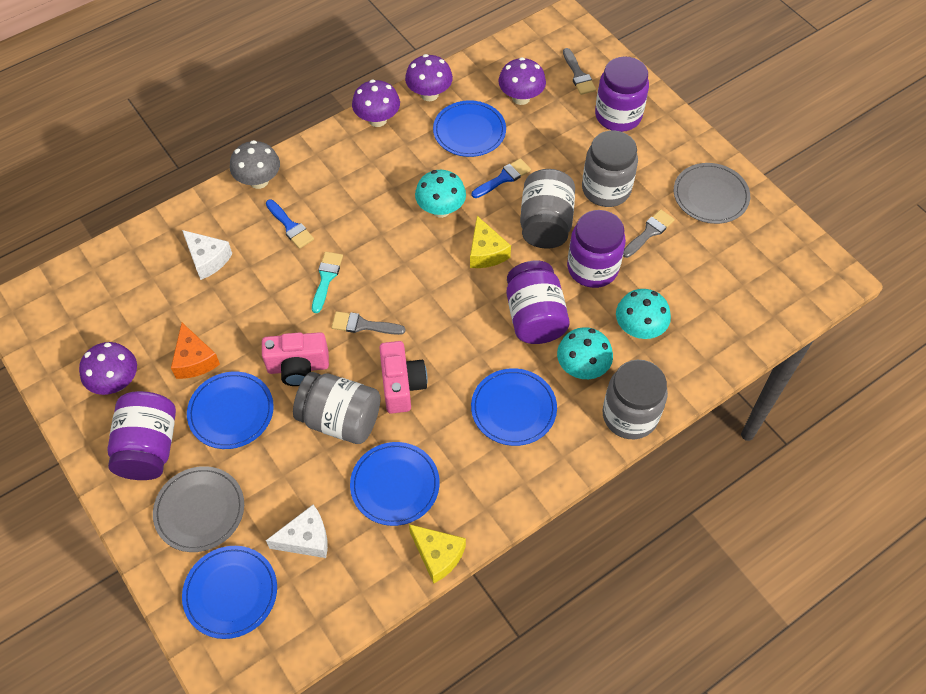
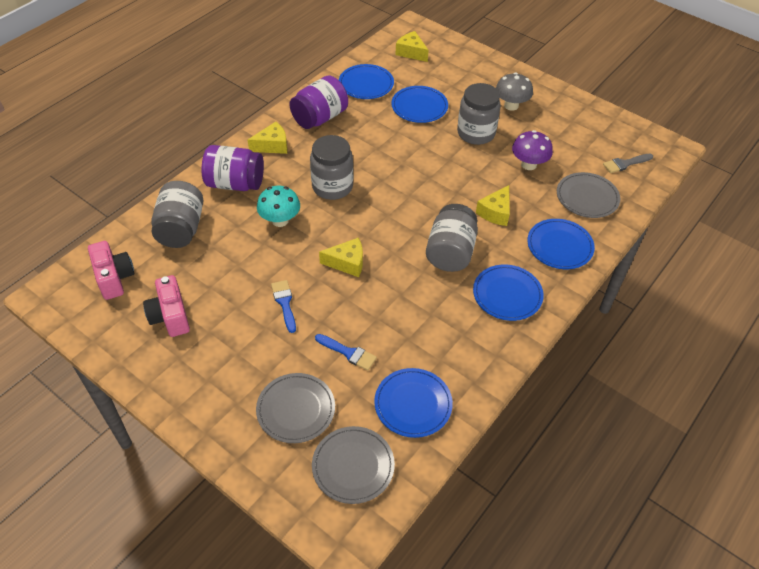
grey brush: [332,311,405,335] [563,48,596,95] [623,209,675,258] = 3 -> [603,154,653,173] = 1
grey plate: [153,466,244,552] [674,163,750,224] = 2 -> [256,373,335,443] [312,426,395,504] [557,172,620,218] = 3
orange cheese: [171,323,220,379] = 1 -> none = 0
purple jar: [107,391,176,480] [506,261,570,344] [567,210,626,288] [595,57,649,132] = 4 -> [201,145,264,191] [289,75,348,129] = 2
purple mushroom: [79,342,137,395] [352,80,400,127] [405,54,453,101] [498,57,546,105] = 4 -> [512,130,553,170] = 1
turquoise brush: [312,252,343,313] = 1 -> none = 0
turquoise mushroom: [415,170,466,218] [557,327,613,379] [616,289,671,339] = 3 -> [257,186,300,227] = 1
white cheese: [182,230,232,280] [266,504,328,558] = 2 -> none = 0
yellow cheese: [409,524,466,584] [470,216,511,268] = 2 -> [248,122,287,154] [319,238,363,277] [395,31,429,62] [476,185,510,226] = 4

